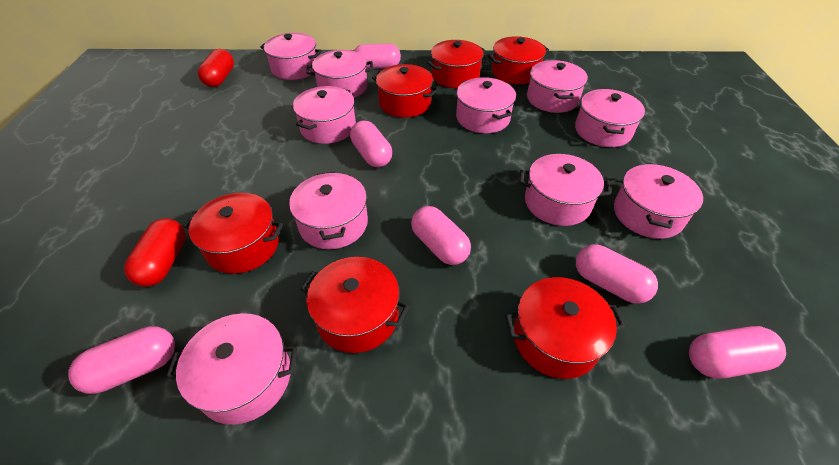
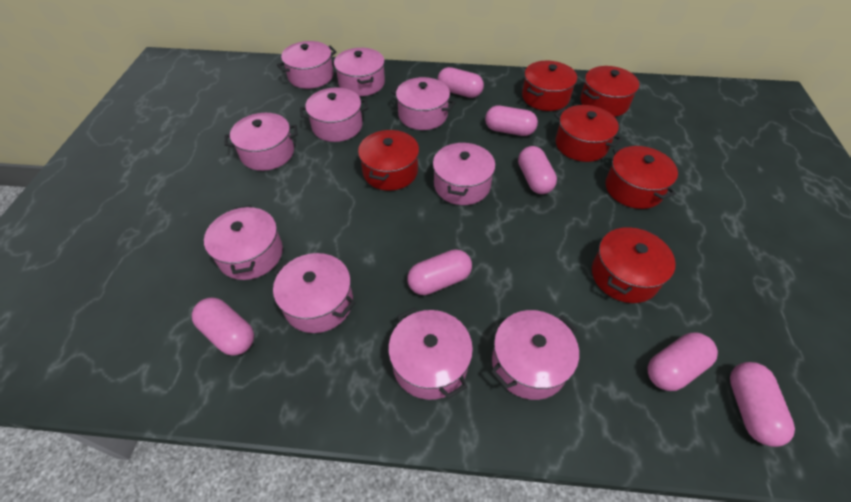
pink capsule: [68,326,175,394] [350,120,392,167] [354,44,401,69] [411,206,471,265] [576,244,658,304] [689,326,786,379] = 6 -> [192,297,254,356] [407,249,472,295] [437,67,484,98] [485,105,538,136] [518,146,557,194] [648,333,718,391] [730,362,795,447] = 7
red capsule: [124,218,186,287] [198,49,234,87] = 2 -> none = 0

